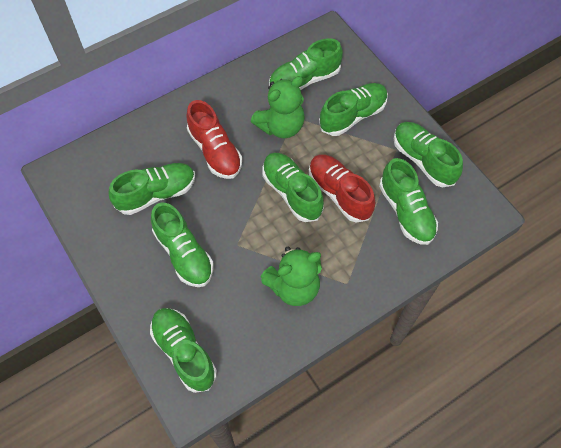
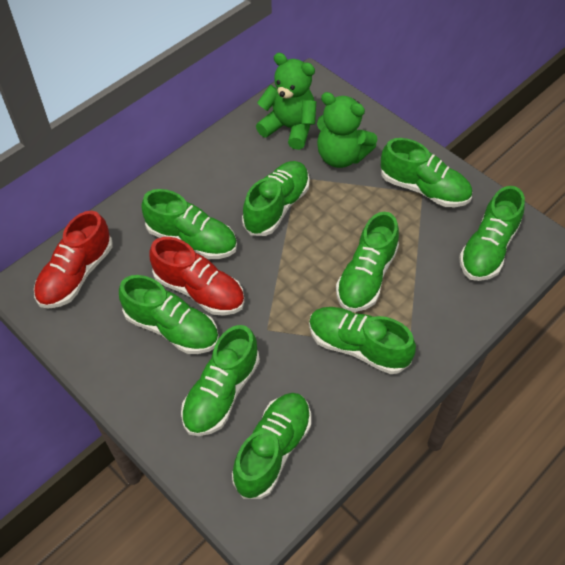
green shoe: [108,163,195,215] [150,308,217,393] [151,203,214,287] [262,153,324,222] [269,38,343,90] [319,83,388,136] [379,158,438,245] [394,122,463,187] = 8 -> [119,275,219,354] [141,189,237,259] [181,325,260,436] [232,393,311,499] [242,161,310,236] [309,307,416,374] [336,212,399,312] [381,138,472,207] [459,186,525,281] = 9

